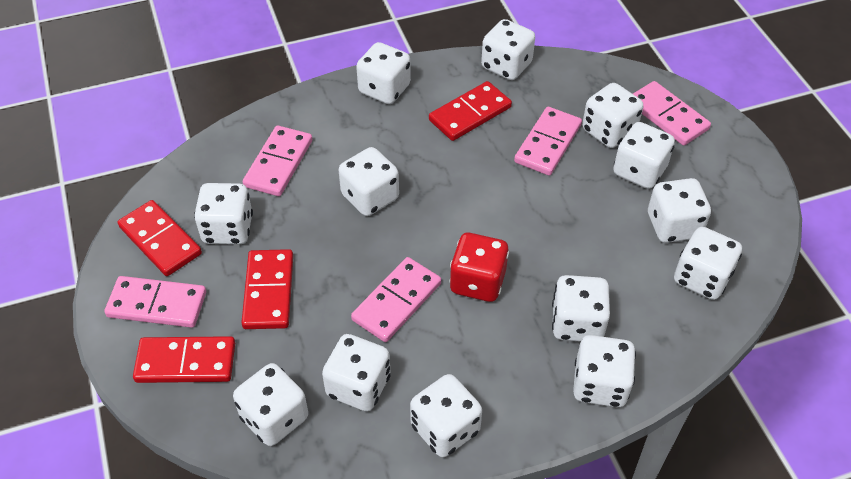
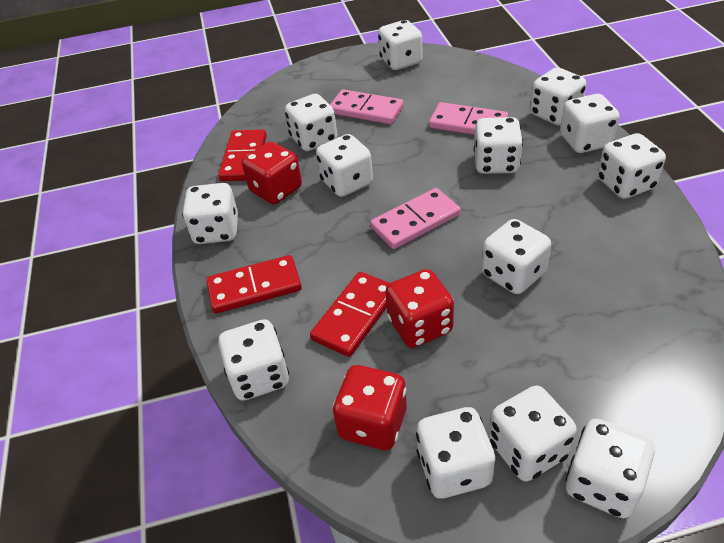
pink domino: [104,276,206,328] [243,125,312,196] [351,257,441,342] [514,107,582,175] [633,81,711,146] = 5 -> [330,89,404,124] [370,188,461,249] [429,102,508,135] = 3
red dice: [449,233,509,302] = 1 -> [242,142,302,204] [333,365,407,450] [385,269,454,348] = 3
red domino: [118,200,202,276] [133,336,235,383] [241,249,293,329] [429,81,512,141] = 4 -> [206,255,302,314] [218,129,267,181] [310,272,390,357] = 3

